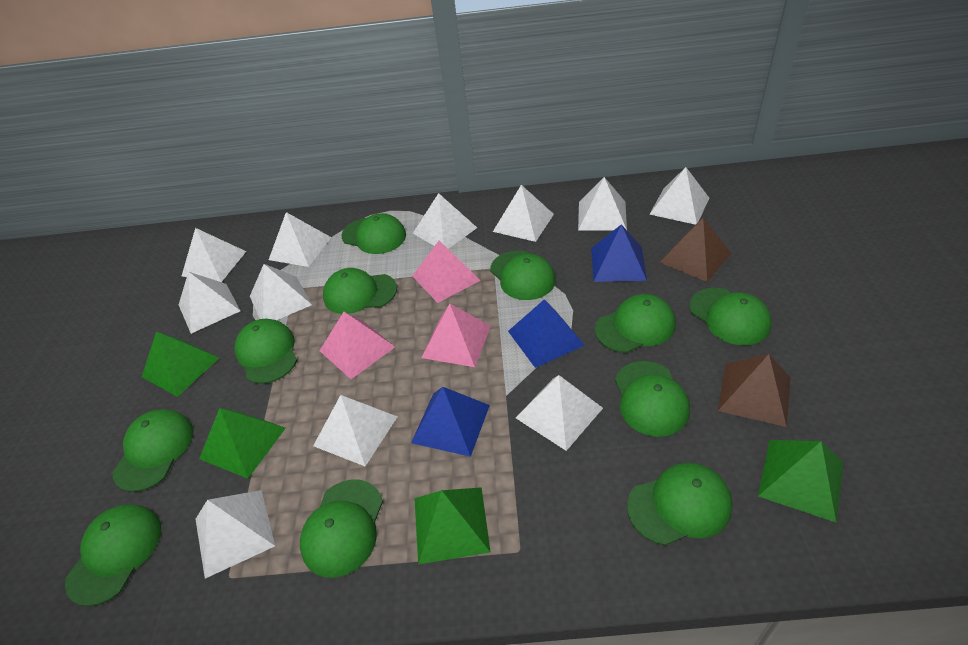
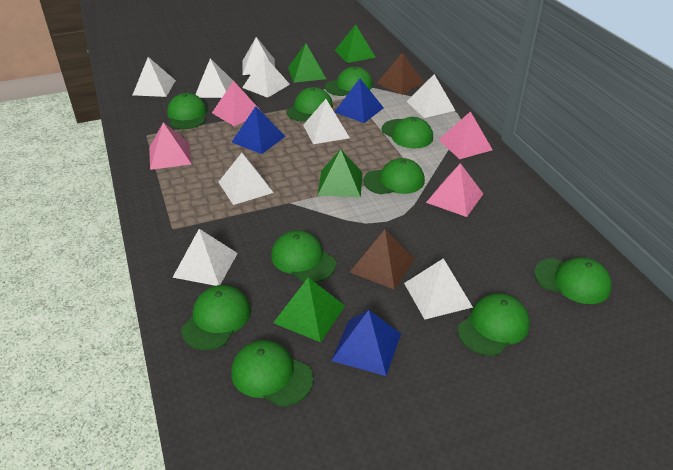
green cap: [65,504,161,607] [112,409,193,492] [235,319,297,384] [300,480,383,578] [323,268,397,314] [341,213,406,254] [490,251,556,300] [595,294,676,353] [615,361,690,437] [627,463,733,546] [689,288,772,345] = 11 -> [167,93,207,129] [181,285,251,350] [231,340,314,407] [271,230,336,283] [287,87,333,122] [325,66,373,96] [363,158,425,194] [382,117,433,148] [457,293,530,356] [534,257,612,304] = 10
pink pyramid: [320,312,395,379] [413,240,481,303] [422,304,491,367] = 3 -> [149,122,192,170] [212,81,263,126] [426,163,483,217] [438,111,493,159] = 4
white pyramid: [179,272,241,334] [182,228,246,282] [195,490,275,579] [250,264,312,320] [269,212,331,267] [313,395,398,466] [413,193,477,249] [493,185,554,242] [516,375,603,451] [578,177,627,230] [649,167,709,225] = 11 -> [133,57,176,97] [172,229,238,286] [195,58,233,98] [219,153,274,205] [242,55,290,98] [243,37,275,75] [303,99,350,144] [404,258,473,319] [407,74,456,118] = 9

